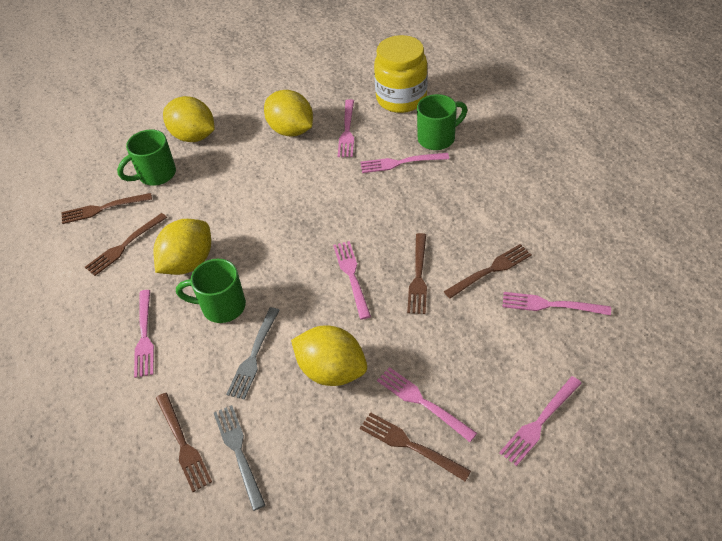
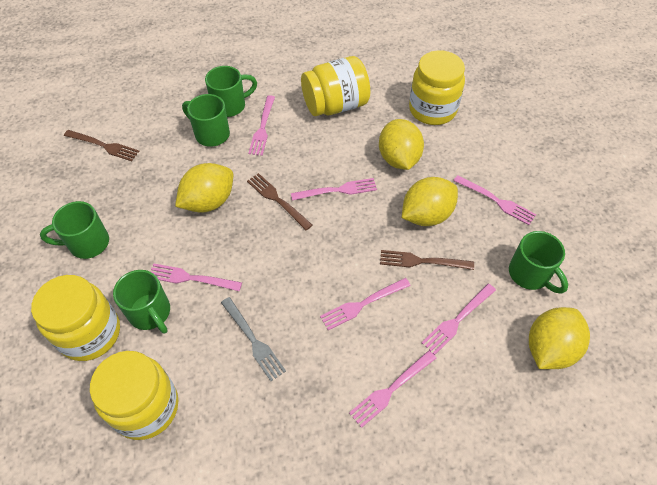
brown fork: [62,193,152,224] [85,213,167,276] [156,393,212,492] [360,412,471,481] [407,233,427,314] [444,244,532,299] = 6 -> [64,130,139,161] [247,173,313,230] [380,250,474,270] = 3
green mug: [117,129,176,186] [176,259,246,323] [417,94,467,150] = 3 -> [40,201,109,259] [113,270,170,334] [182,94,230,147] [205,66,257,117] [509,231,568,294] = 5
grey fork: [214,405,265,511] [226,307,280,400] = 2 -> [221,297,286,381] = 1
yellow jar: [374,35,428,113] = 1 -> [31,275,120,361] [90,351,178,440] [301,56,370,116] [409,50,465,125] = 4

